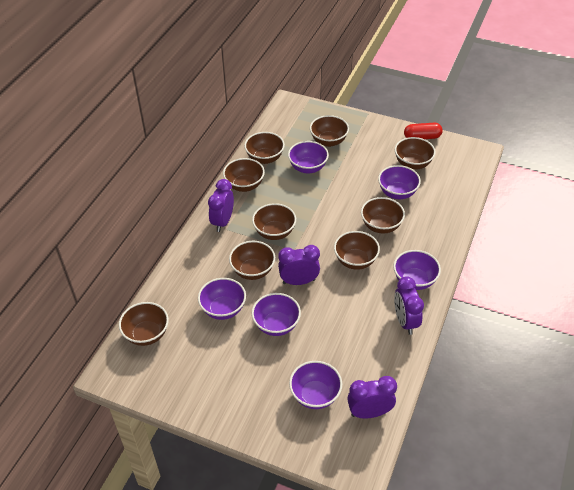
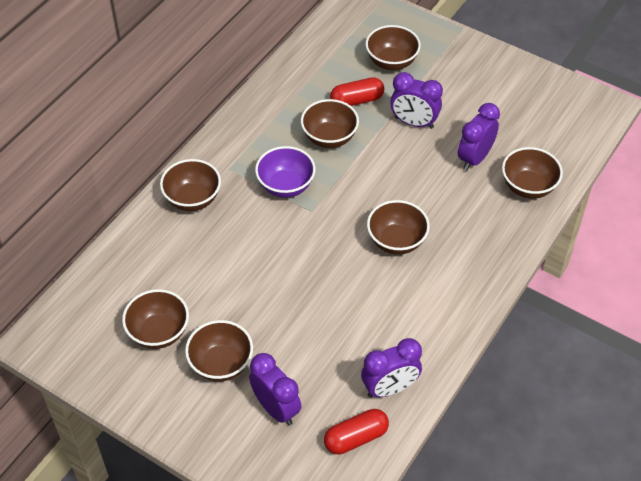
brown bowl: [119,302,169,346] [223,158,265,192] [229,241,275,280] [244,132,285,164] [252,203,296,240] [310,115,349,147] [334,231,380,270] [361,197,405,234] [395,137,436,170] = 9 -> [122,289,189,349] [160,159,221,211] [185,320,253,381] [301,99,359,148] [365,25,421,70] [367,200,430,255] [502,147,563,199] = 7
purple bowl: [198,278,246,320] [252,293,301,336] [288,141,329,173] [289,361,342,409] [378,165,421,199] [393,250,441,290] = 6 -> [255,146,316,198] = 1
red capsule: [404,123,443,139] = 1 -> [324,409,389,454] [330,77,384,106] = 2

